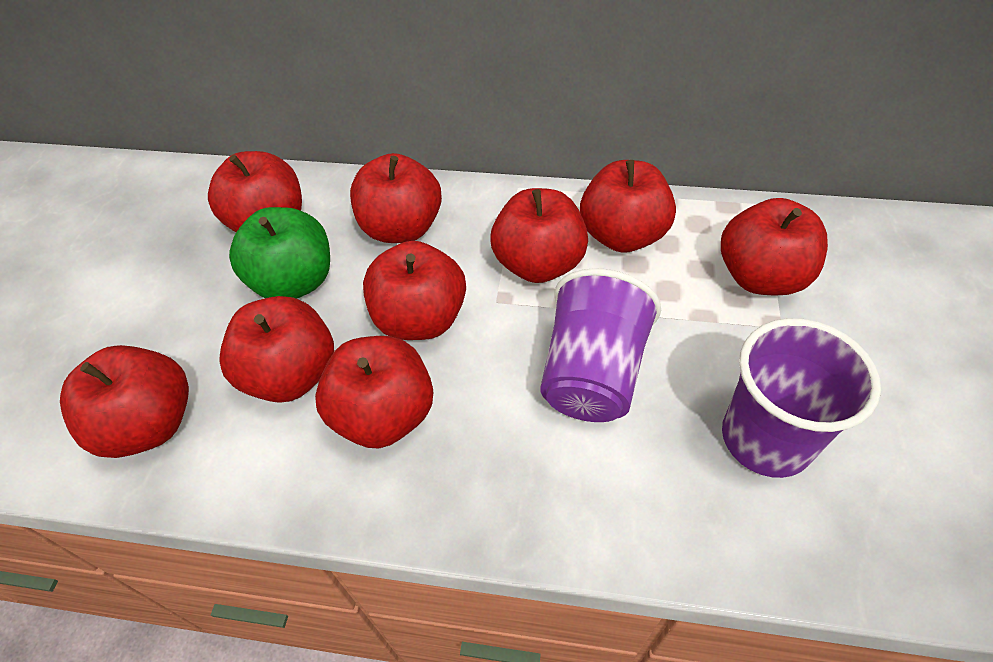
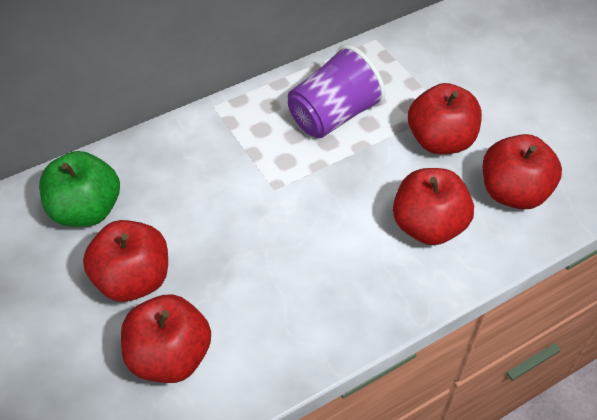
purple cup: [540,268,661,422] [722,318,881,478] = 2 -> [288,45,385,138] = 1
red apple: [60,345,189,458] [208,151,302,232] [219,296,334,403] [315,336,433,448] [350,153,442,243] [363,241,466,340] [491,188,588,283] [580,160,676,253] [721,198,828,296] = 9 -> [83,220,168,302] [121,294,211,383] [393,168,474,245] [408,83,482,154] [483,134,562,209] = 5

